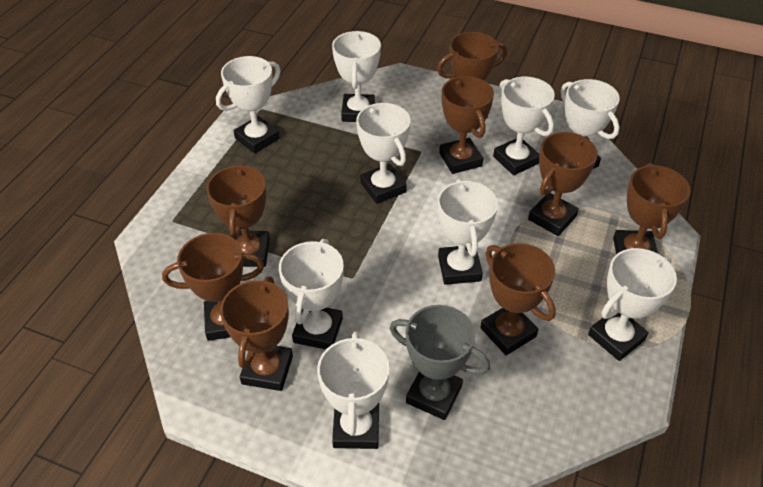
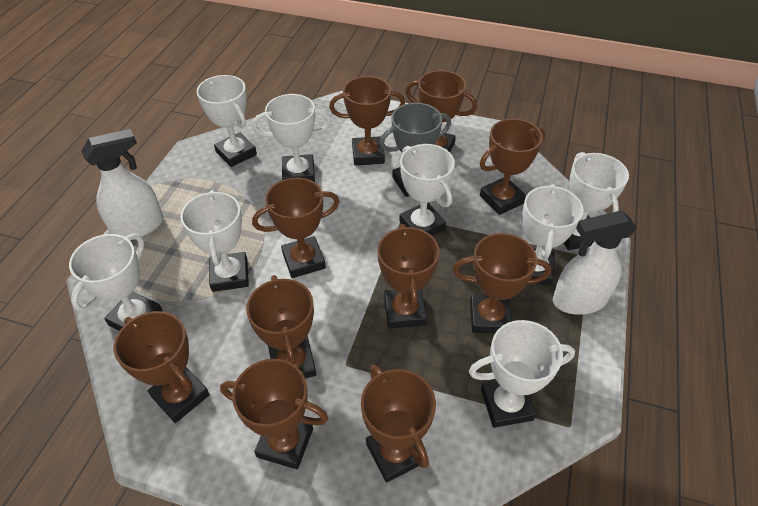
brown trophy: [162,233,264,341] [206,164,270,267] [220,276,293,391] [437,32,507,119] [439,76,494,174] [480,243,556,355] [528,132,598,236] [613,163,690,254] = 8 -> [114,311,210,423] [220,359,329,469] [246,275,316,378] [252,178,340,278] [329,76,405,166] [361,365,436,483] [378,224,440,329] [406,70,477,152] [453,233,551,333] [480,119,545,215] = 10
white spray bottle: none = 0 -> [81,129,163,237] [553,211,637,315] = 2
white trophy: [216,56,281,153] [279,239,344,349] [317,331,390,449] [332,31,381,122] [356,103,411,204] [437,179,498,285] [493,77,555,175] [560,79,620,169] [588,248,677,361] = 9 -> [69,233,163,331] [180,190,249,292] [197,75,257,167] [253,94,331,182] [399,144,455,236] [469,320,575,428] [523,184,584,286] [564,152,629,250] = 8

